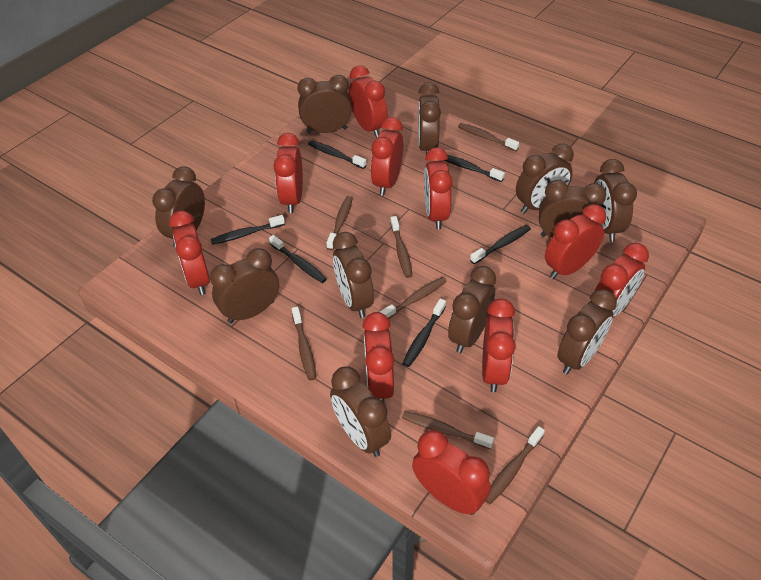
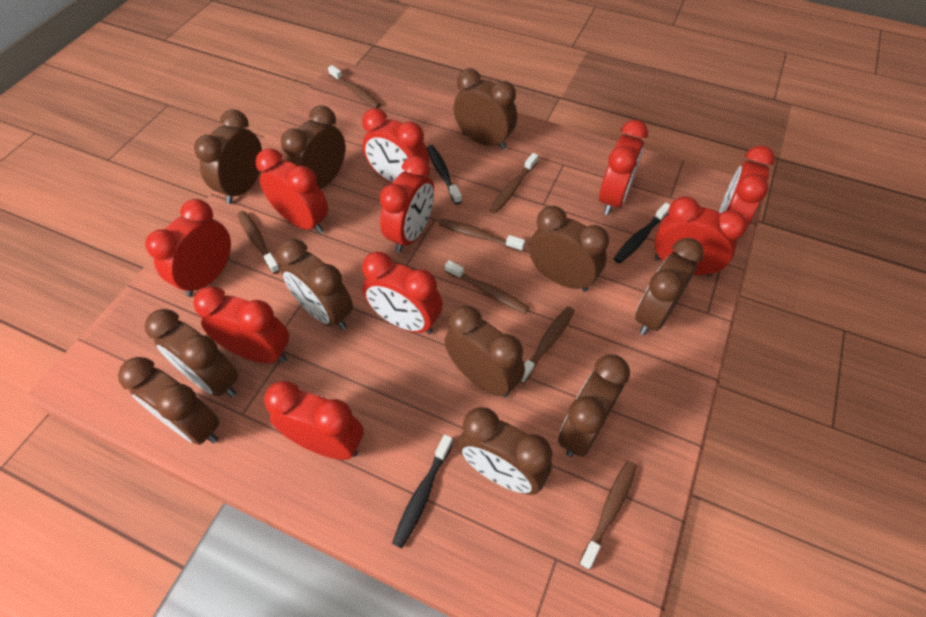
black toothbrush: [210,215,285,245] [269,235,327,283] [308,141,366,169] [402,299,446,367] [444,155,505,182] [470,225,531,264] = 6 -> [392,434,453,548] [427,145,462,204] [613,203,670,263] = 3

